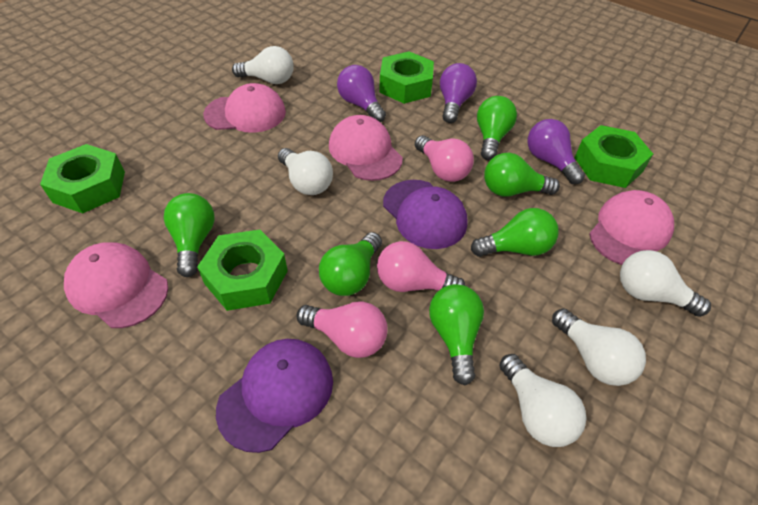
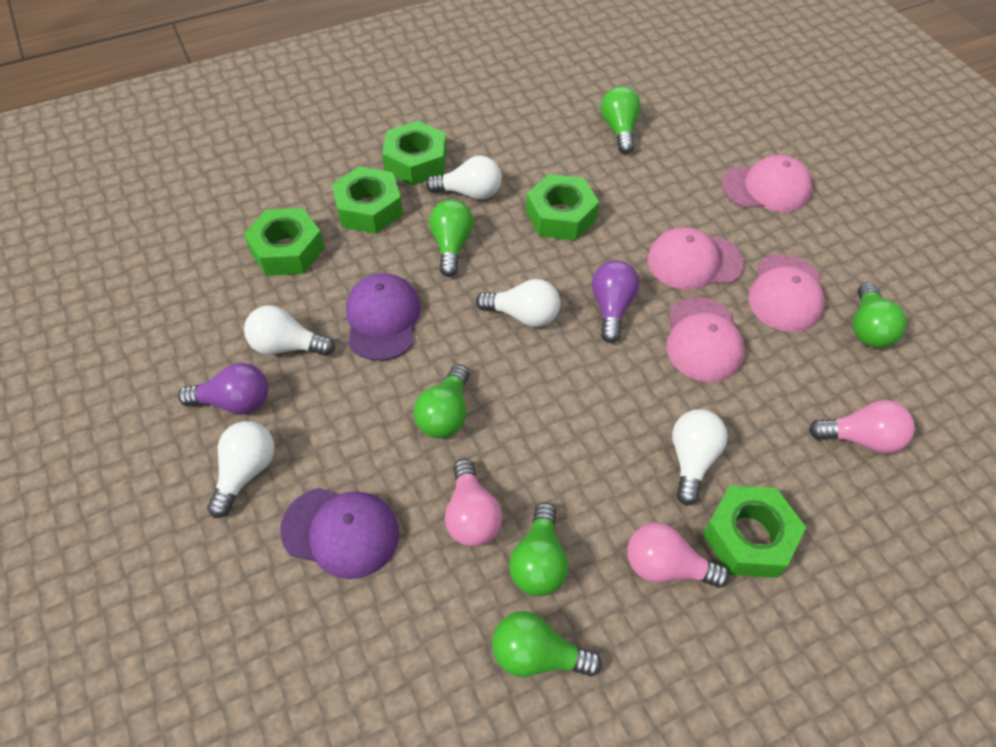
green nut: [40,144,125,213] [197,230,288,311] [379,52,434,104] [575,125,653,188] = 4 -> [244,208,325,276] [332,166,403,234] [382,121,447,186] [526,174,599,241] [702,485,806,578] = 5
purple light bulb: [337,65,386,122] [440,63,477,123] [527,119,585,184] = 3 -> [178,363,268,415] [592,260,639,343] = 2

